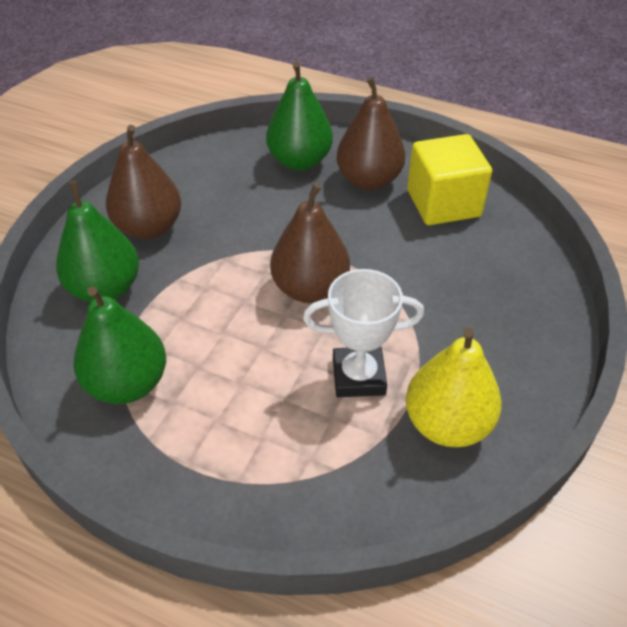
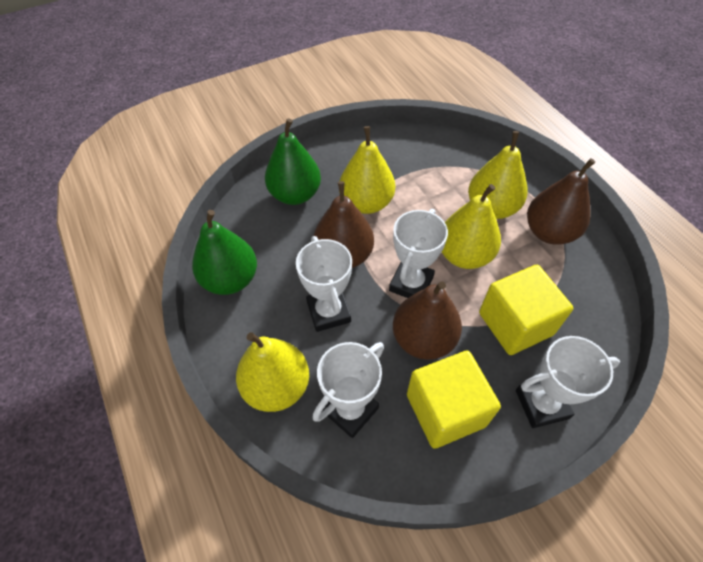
green pear: [56,181,139,302] [73,286,166,404] [266,62,333,171] = 3 -> [192,210,257,295] [265,119,321,205] = 2
white trophy: [303,269,424,397] = 1 -> [296,236,352,332] [313,342,384,438] [389,209,448,298] [516,336,620,428] = 4
yellow cube: [407,134,492,225] = 1 -> [407,350,501,449] [479,265,573,355] = 2
yellow pear: [406,328,502,447] = 1 -> [236,332,309,412] [339,126,395,214] [442,184,501,269] [468,131,527,219] = 4

